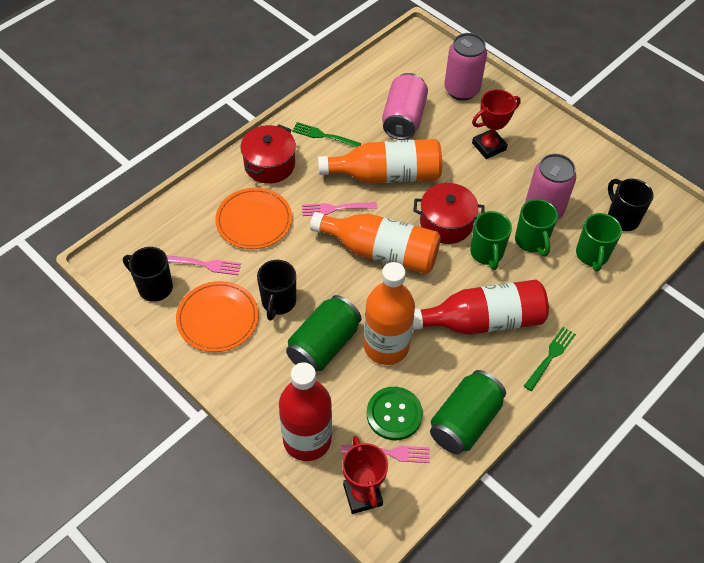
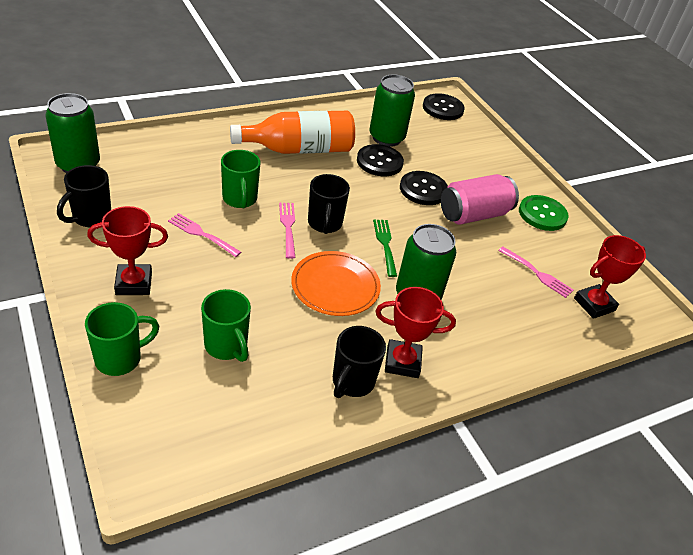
black button: none = 0 -> [357,144,404,176] [400,171,448,205] [423,93,465,120] = 3
green can: [286,295,361,371] [430,370,506,454] = 2 -> [46,93,100,173] [370,74,415,147] [396,224,456,299] = 3
green fork: [292,122,362,148] [524,327,576,391] = 2 -> [373,220,397,277] = 1
orange bottle: [310,212,441,274] [318,139,442,184] [364,262,415,365] = 3 -> [230,111,355,154] = 1
orange plate: [176,281,259,352] [215,188,292,249] = 2 -> [291,251,381,316] = 1
pink can: [382,73,428,140] [444,33,487,101] [525,154,576,220] = 3 -> [441,174,519,225] = 1
red bottle: [279,362,332,461] [412,280,549,335] = 2 -> none = 0
red pot: [240,124,296,184] [413,183,485,244] = 2 -> none = 0
red trophy: [342,436,388,514] [472,89,521,159] = 2 -> [87,206,168,295] [375,287,456,378] [574,235,646,319] = 3

